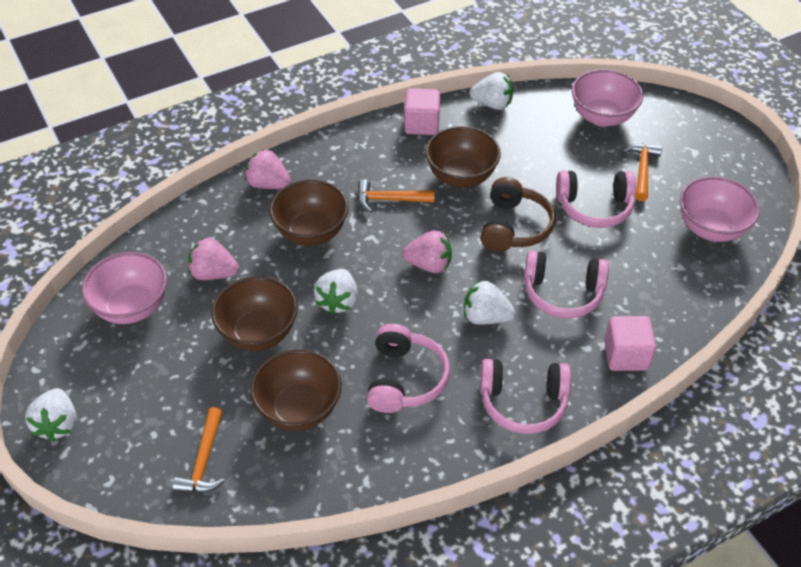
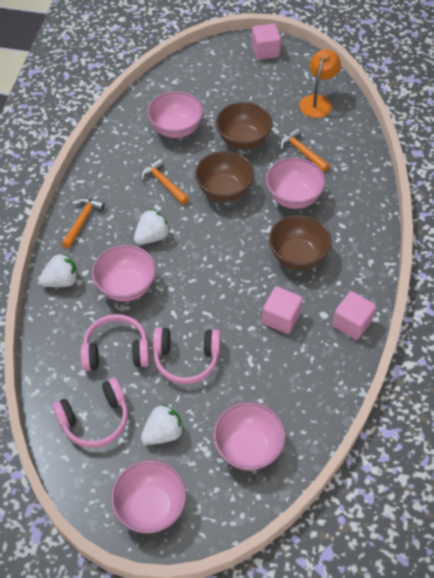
brown bowl: [211,276,298,351] [250,349,342,431] [269,180,349,246] [425,126,501,188] = 4 -> [195,151,254,202] [216,102,273,150] [269,215,332,270] = 3
brown headphones: [481,177,556,252] = 1 -> none = 0
orange lamp: none = 0 -> [299,49,341,118] = 1
pink bowl: [81,252,167,324] [572,69,643,127] [680,176,760,242] = 3 -> [92,245,156,302] [111,460,186,534] [147,91,204,138] [213,402,286,471] [266,158,326,209] = 5
pink cube: [404,88,440,135] [604,316,656,371] = 2 -> [251,23,281,60] [262,287,303,334] [332,291,376,340] = 3
pink headphones: [367,324,450,413] [480,359,571,434] [524,250,609,318] [556,170,636,228] = 4 -> [52,378,128,448] [80,314,150,371] [153,327,221,384] = 3
pink strawberry: [188,237,239,280] [245,149,291,189] [402,230,452,273] = 3 -> none = 0
white strawberry: [25,388,76,441] [314,269,358,315] [464,280,515,325] [470,72,513,110] = 4 -> [39,253,78,287] [134,209,170,245] [141,404,184,445] = 3

